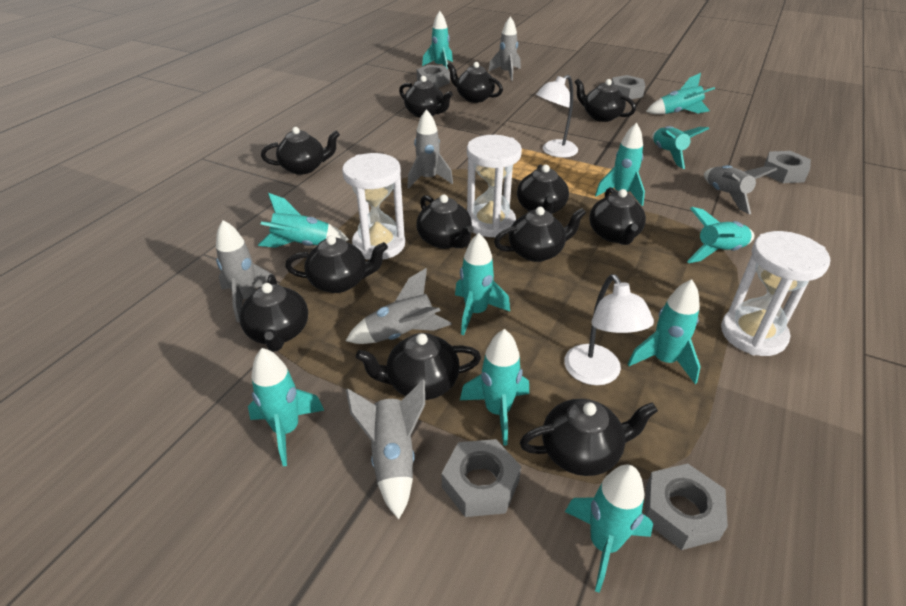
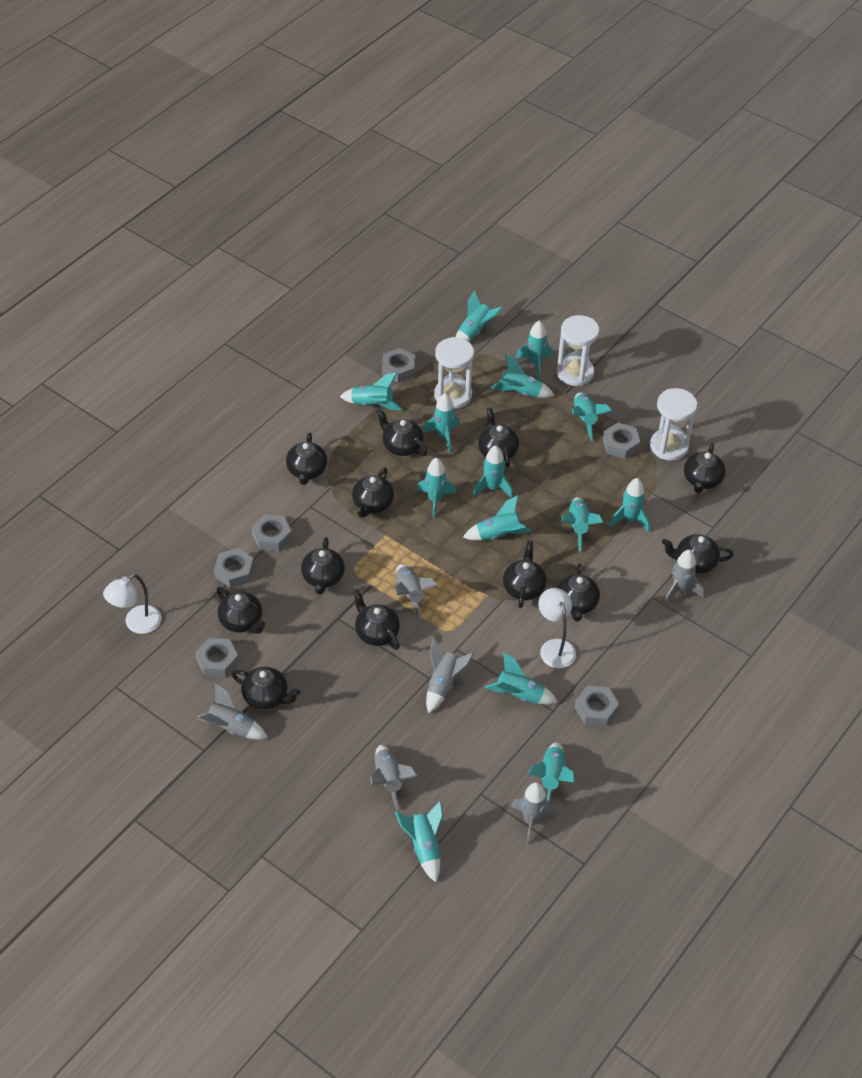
grey nut: [417,65,450,88] [442,439,521,517] [612,75,645,99] [645,464,728,550] [764,151,811,183] = 5 -> [196,638,239,678] [214,548,254,588] [251,514,292,551] [382,348,415,383] [575,685,619,727] [603,423,640,459] = 6
turquoise rocket: [248,348,324,466] [258,193,349,248] [422,11,453,69] [455,233,510,335] [460,329,529,446] [565,465,653,593] [595,123,645,206] [628,279,701,384] [646,73,715,114] [652,126,709,169] [687,207,754,263] = 11 -> [340,373,402,410] [395,801,443,882] [416,457,456,518] [422,393,460,452] [455,290,503,342] [463,495,531,540] [473,445,513,498] [485,652,558,705] [490,354,554,398] [515,320,552,379] [528,742,574,804] [561,497,603,551] [572,393,612,441] [609,478,650,532] = 14

